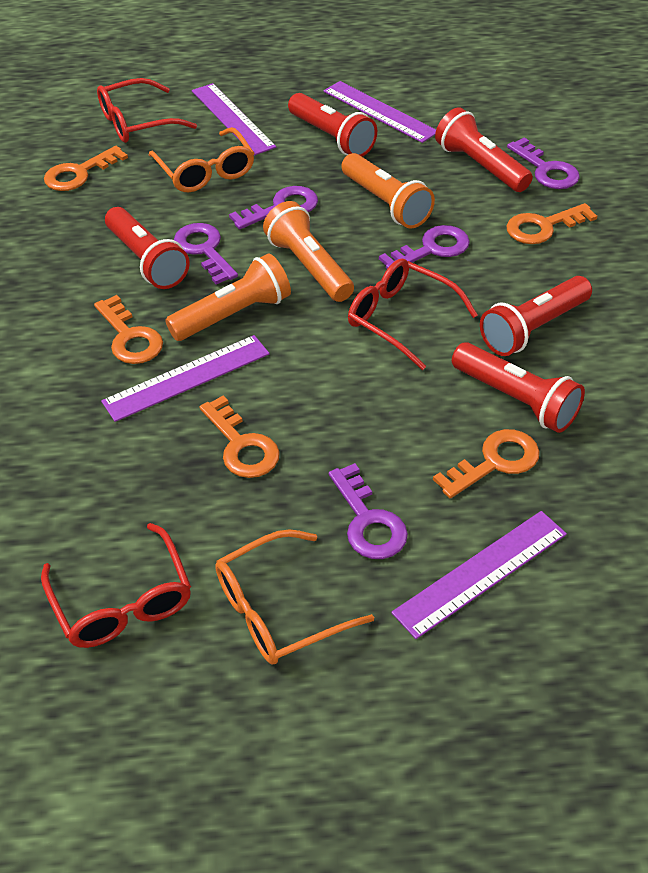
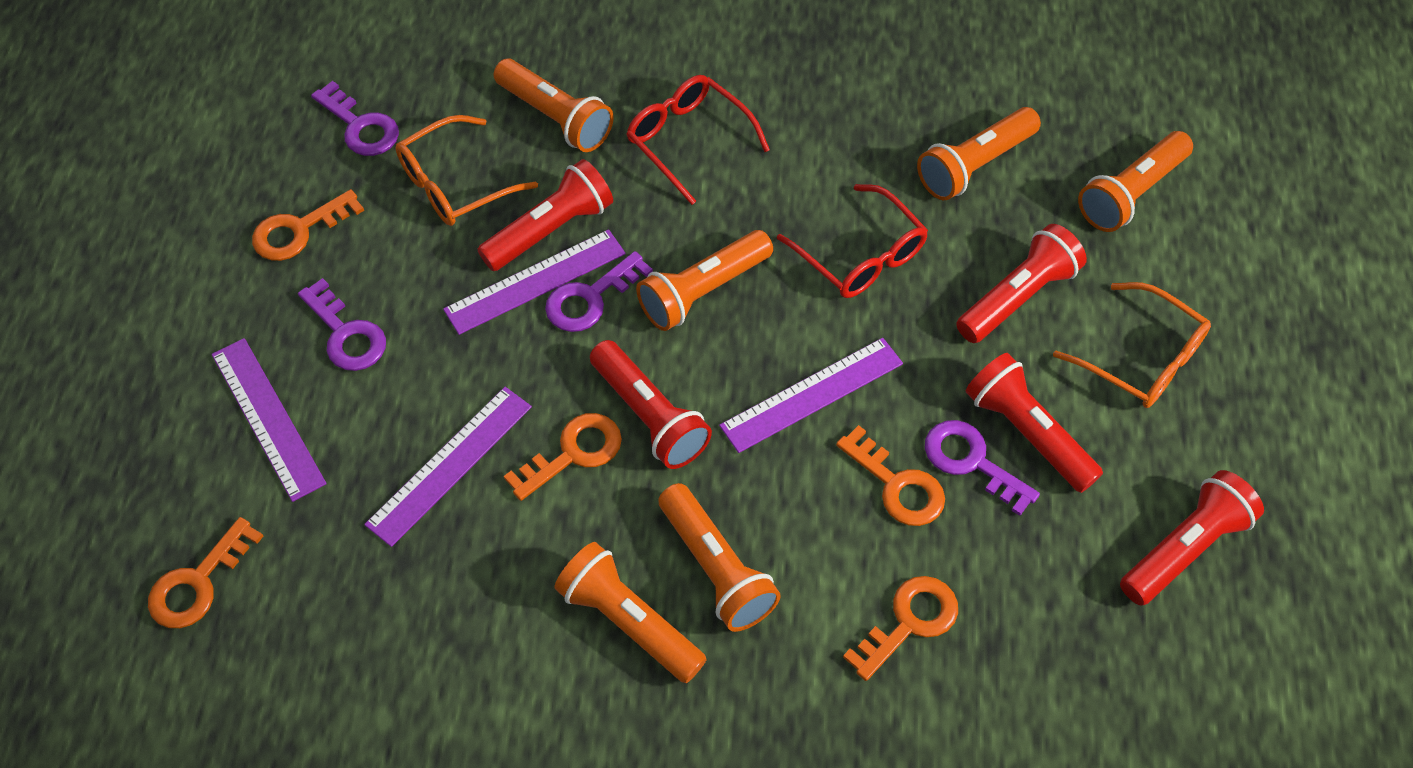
orange flashlight: [165,253,291,341] [263,201,354,302] [341,153,435,229] = 3 -> [494,59,614,152] [554,542,707,683] [636,230,773,331] [659,483,781,632] [917,107,1041,200] [1078,131,1193,232] = 6
purple key: [174,223,238,284] [229,186,318,229] [329,463,408,559] [379,225,470,269] [507,138,580,189] = 5 -> [298,278,386,371] [311,81,399,156] [545,251,653,332] [925,420,1040,516] = 4
red glasses: [41,523,191,648] [97,78,197,143] [348,258,478,370] = 3 -> [626,75,770,205] [777,184,928,298] = 2

